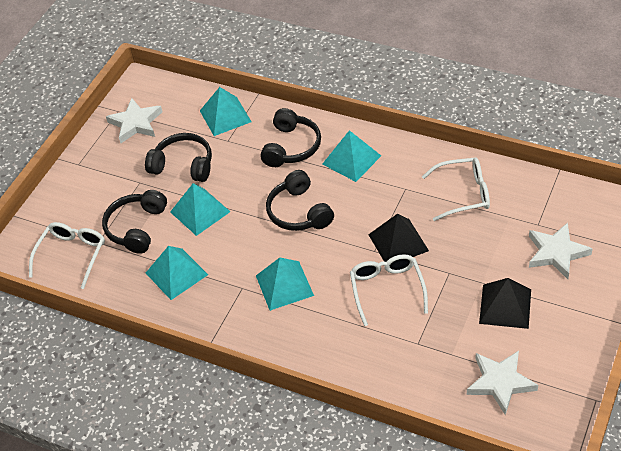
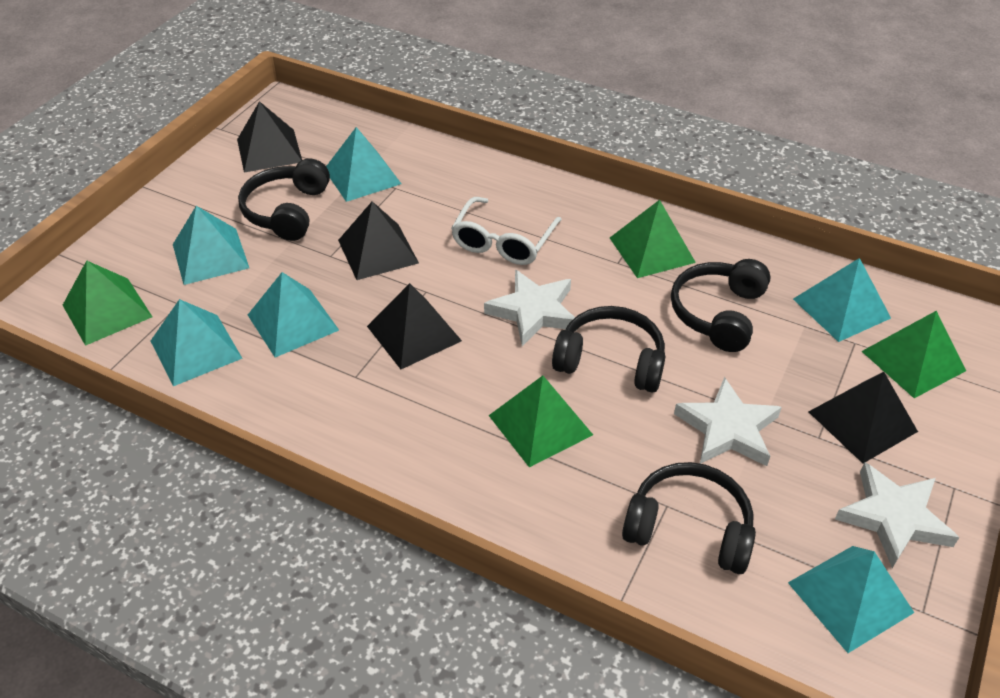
black pyramid: [368,214,429,262] [479,278,531,329] = 2 -> [237,101,302,173] [338,201,419,280] [367,283,462,369] [809,372,918,463] = 4
green pyramid: none = 0 -> [63,260,152,346] [489,376,593,467] [610,200,696,278] [861,311,966,398] = 4
turquoise pyramid: [146,246,208,300] [170,183,231,236] [200,87,252,136] [256,258,314,311] [322,130,381,182] = 5 -> [151,299,243,386] [173,206,249,285] [248,272,339,357] [326,127,401,202] [788,546,914,653] [793,258,891,342] = 6
white glasses: [29,222,105,289] [350,254,428,326] [422,157,490,221] = 3 -> [451,197,562,265] = 1

